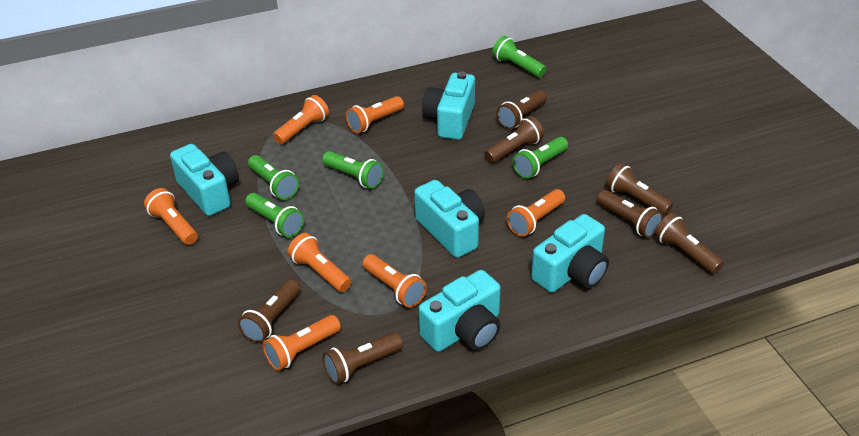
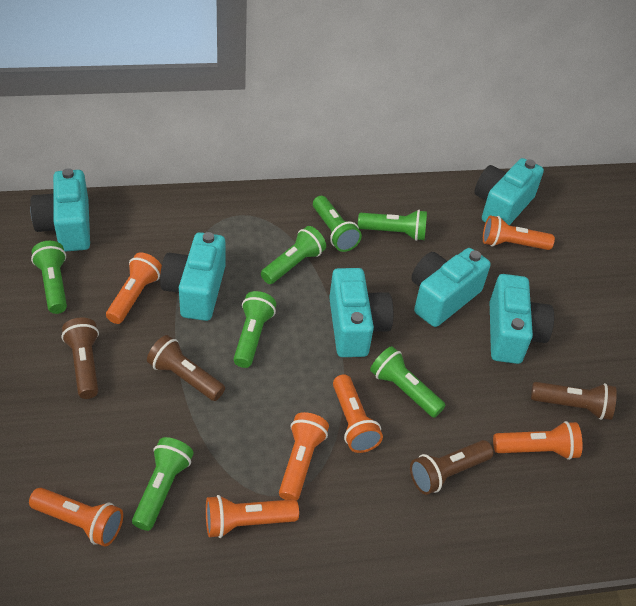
brown flashlight: [238,279,300,343] [322,332,403,384] [484,116,544,163] [496,90,547,129] [597,190,663,238] [606,163,673,215] [654,213,724,274] = 7 -> [61,318,99,399] [147,335,225,401] [410,440,493,495] [531,382,617,420] = 4
green flashlight: [245,193,304,237] [248,155,299,200] [322,151,384,189] [492,36,546,77] [512,137,568,179] = 5 -> [31,241,67,314] [132,437,194,531] [233,291,276,368] [261,226,326,284] [313,196,362,252] [358,210,427,241] [370,346,446,418] = 7
turquoise camera: [170,144,239,216] [414,180,485,258] [419,270,501,352] [422,71,475,140] [531,214,609,293] = 5 -> [30,168,90,252] [160,232,226,321] [329,268,393,357] [412,248,491,327] [474,158,544,225] [490,274,554,364] = 6

